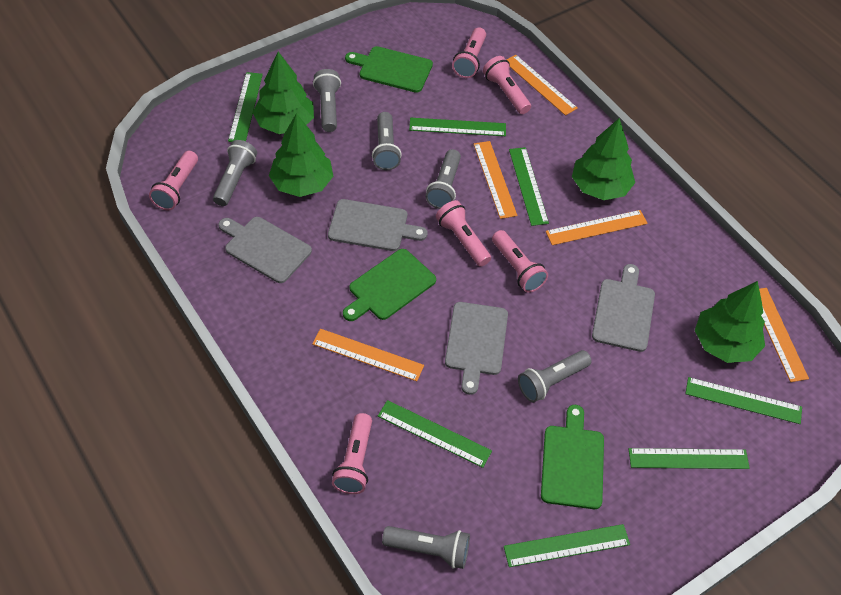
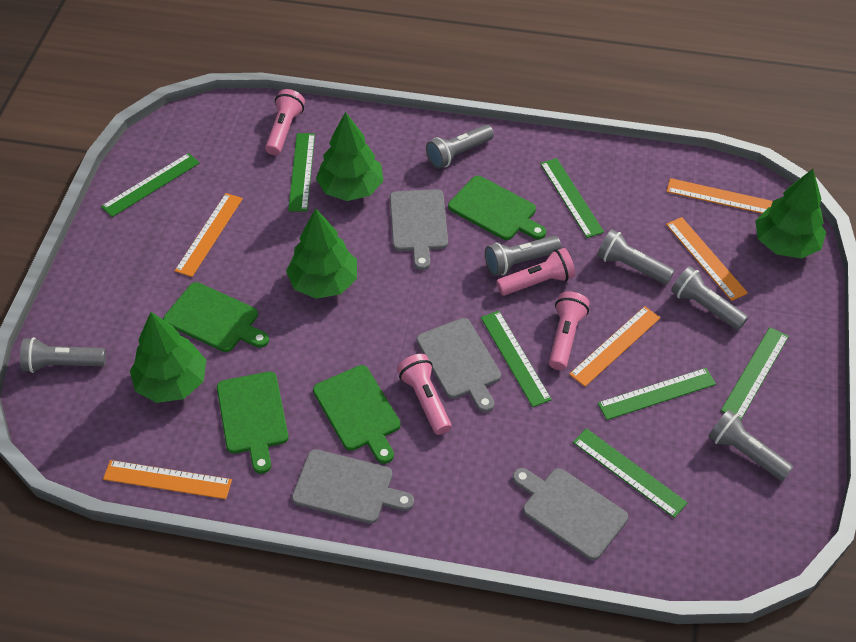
green cutting board: [343,249,436,321] [345,46,433,93] [541,405,604,509] = 3 -> [163,282,269,352] [217,371,288,474] [313,365,401,464] [448,176,546,240] = 4
pink flashlight: [149,151,198,210] [332,413,372,494] [436,200,491,267] [452,27,486,78] [483,56,531,114] [492,230,548,293] = 6 -> [265,89,305,155] [397,354,452,435] [496,248,575,296] [549,292,589,370] = 4

